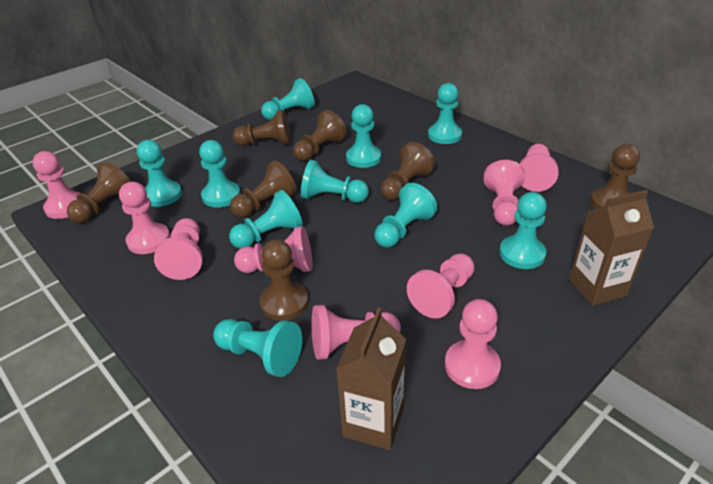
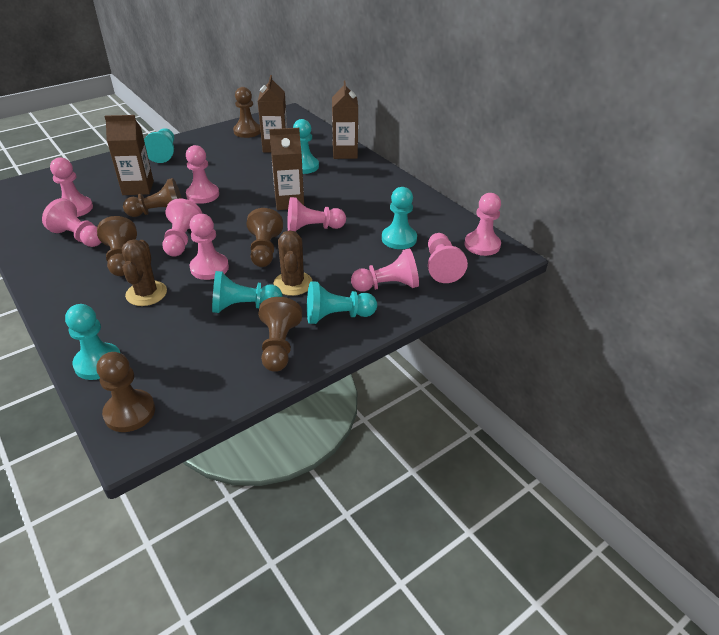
brown cactus: none = 0 -> [122,239,167,306] [273,230,312,296] = 2
brown carton: [336,308,406,450] [569,190,654,306] = 2 -> [104,115,154,195] [257,75,287,152] [269,128,304,210] [332,80,358,159] = 4
brown pawn: [67,162,131,223] [230,161,297,218] [233,110,291,146] [260,239,309,321] [293,110,347,161] [380,142,435,200] [590,144,640,209] = 7 -> [97,216,137,276] [97,352,155,432] [123,178,182,217] [233,87,261,138] [247,208,283,267] [258,297,302,372] = 6
turquoise pawn: [137,140,182,207] [199,140,241,207] [213,319,302,377] [229,190,303,249] [261,78,315,120] [301,160,369,203] [346,104,381,168] [375,183,437,248] [428,83,462,144] [499,192,547,269] = 10 -> [65,304,120,380] [144,128,174,163] [212,271,283,313] [293,119,319,174] [307,281,377,324] [382,187,417,249] = 6

